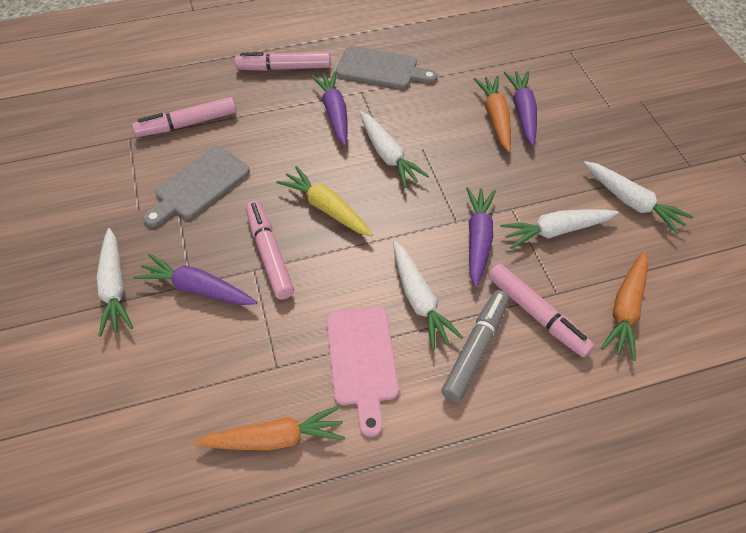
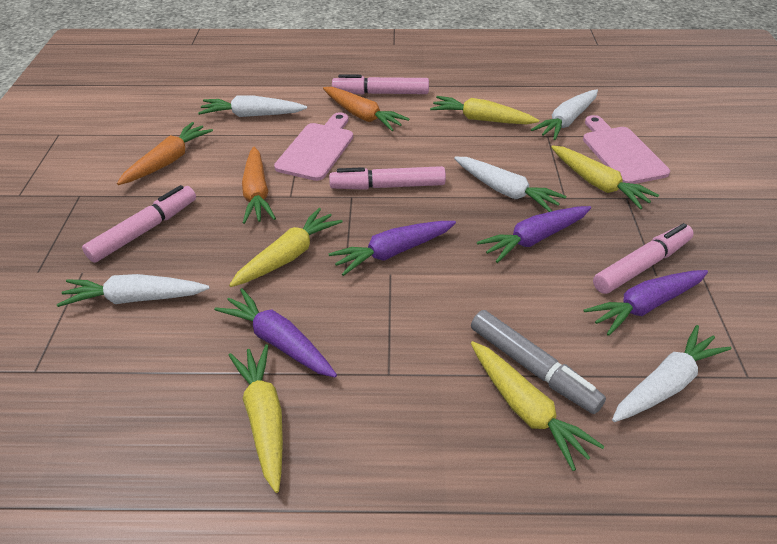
grey cutting board: [143,146,250,227] [336,46,438,89] = 2 -> none = 0
pink cutting board: [326,307,399,437] = 1 -> [274,112,353,181] [583,115,670,184] = 2
yellow carrot: [277,166,373,237] = 1 -> [228,344,283,493] [229,208,343,287] [430,96,539,125] [471,341,605,471] [551,145,659,209] = 5

